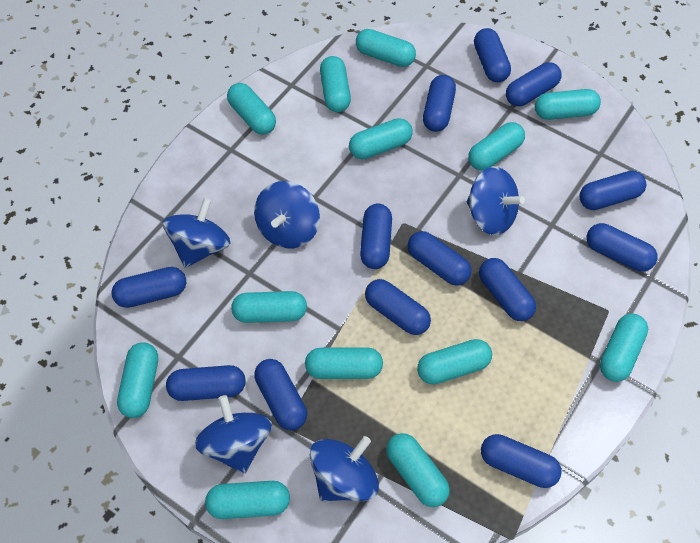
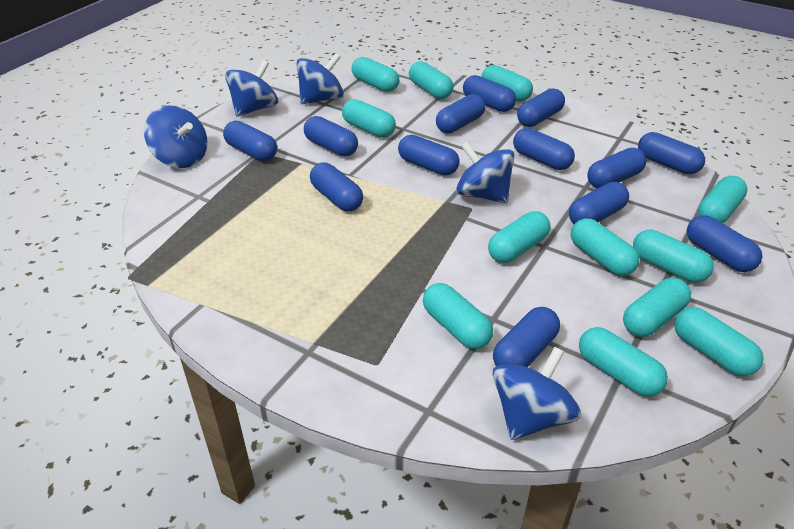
turquoise capsule: [117,343,158,418] [205,481,290,519] [227,83,276,135] [231,291,307,323] [305,347,383,379] [320,56,351,112] [349,118,413,159] [356,29,416,67] [386,433,450,507] [417,339,492,385] [468,122,525,170] [535,89,601,120] [600,314,648,382] = 13 -> [342,99,396,138] [352,57,399,92] [409,61,454,99] [423,283,493,349] [482,65,533,101] [488,211,551,263] [571,218,640,276] [579,327,668,397] [623,278,691,337] [633,230,714,283] [674,307,763,377] [698,176,747,223] = 12

